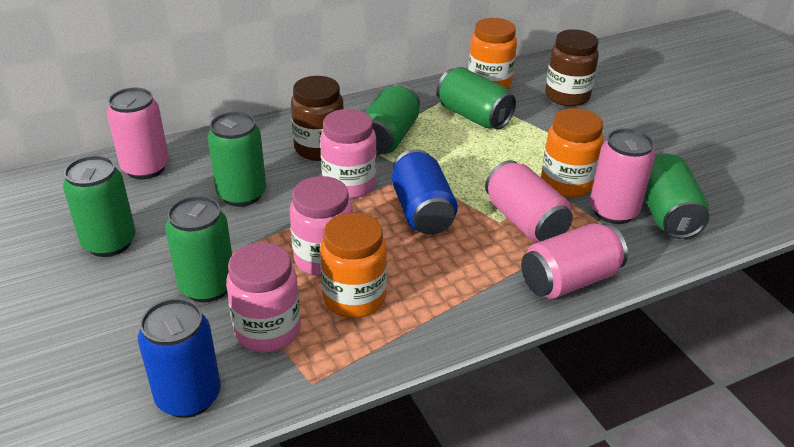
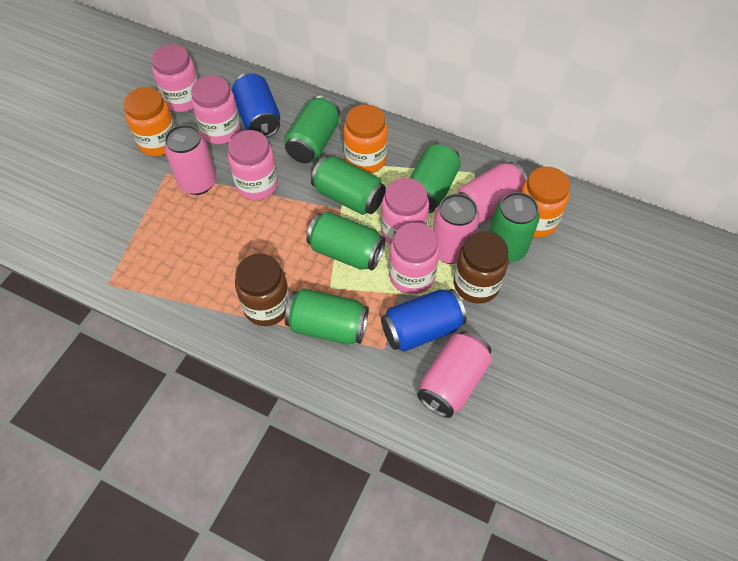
pink jar: [226,242,300,353] [290,176,353,276] [320,109,377,199] = 3 -> [151,44,198,112] [191,76,241,144] [228,130,278,200] [381,178,429,245] [389,222,440,294] = 5

